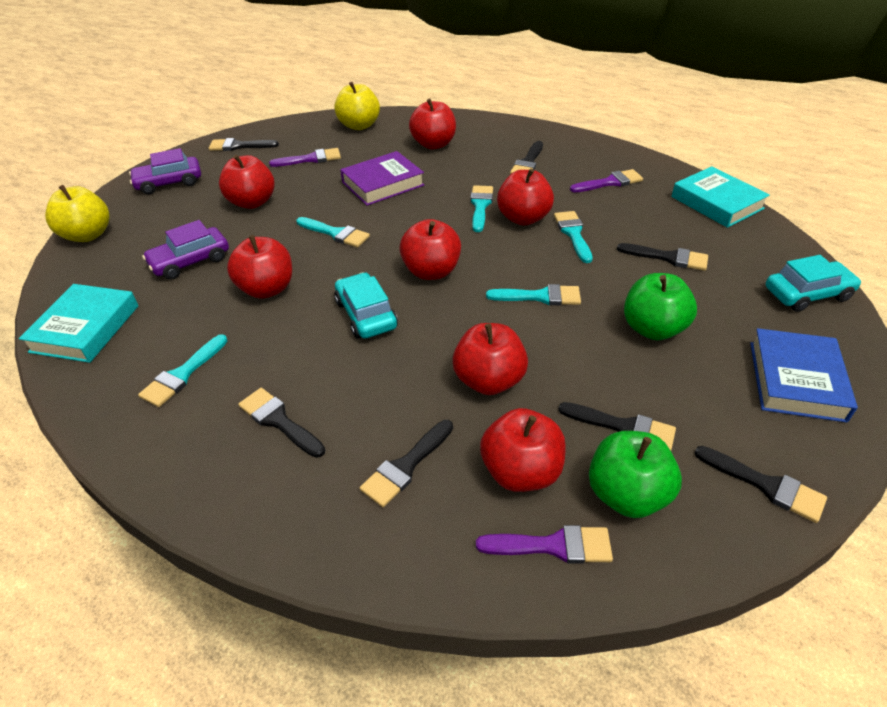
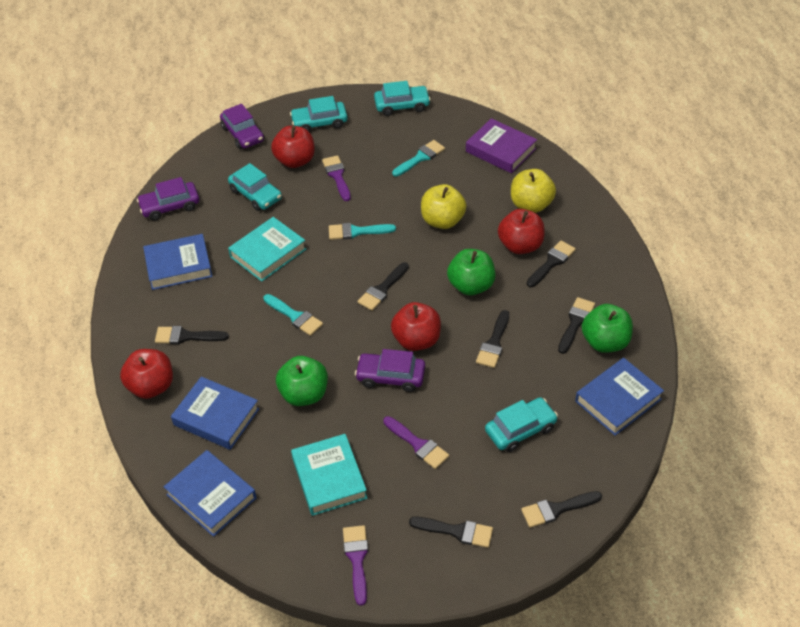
blue book: [750,328,858,423] = 1 -> [143,234,213,290] [164,450,256,537] [171,377,259,450] [575,358,664,436] = 4
green apple: [589,431,682,518] [624,273,697,340] = 2 -> [276,356,328,406] [447,249,495,295] [582,304,633,353] = 3
purple car: [129,148,201,195] [142,220,229,280] = 2 -> [137,177,199,221] [220,104,264,149] [355,349,425,392] = 3
red apple: [219,155,275,209] [227,235,292,299] [399,219,461,280] [409,98,456,149] [452,323,528,395] [480,408,566,492] [497,168,554,225] = 7 -> [120,349,173,399] [271,126,315,168] [391,302,441,351] [498,209,545,254] = 4
turquoise brush: [138,334,227,407] [297,217,370,247] [470,185,493,232] [486,284,581,305] [554,211,593,263] = 5 -> [263,294,323,336] [329,223,396,240] [392,140,445,177] = 3
turquoise car: [335,272,398,339] [766,255,861,312] = 2 -> [228,163,282,211] [290,96,348,132] [374,81,431,116] [485,397,558,452] = 4

